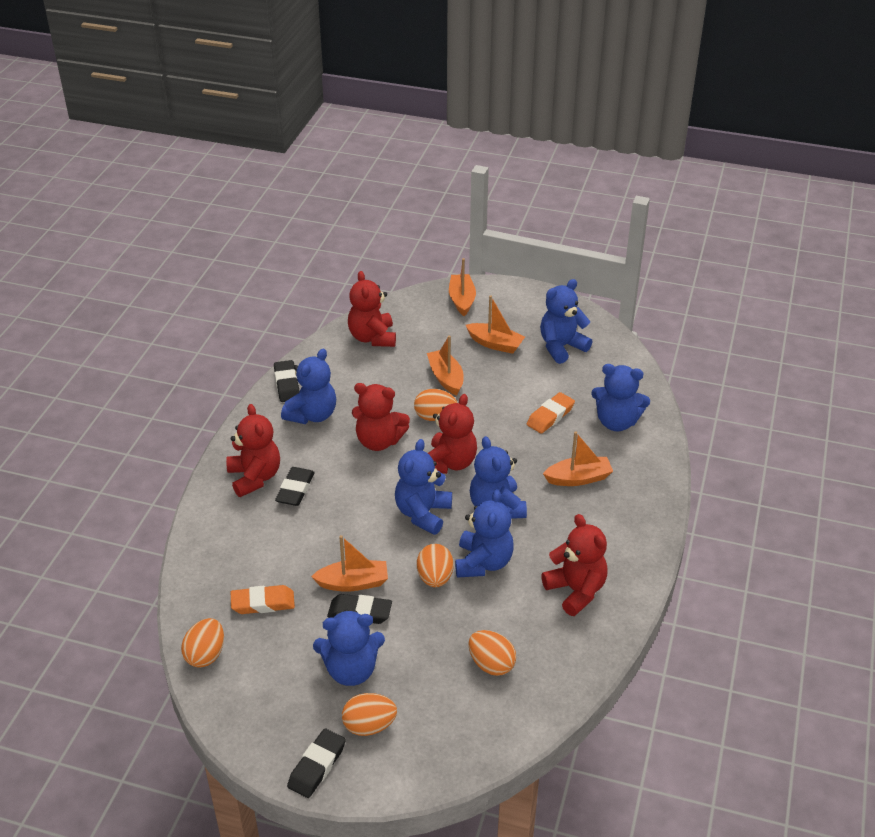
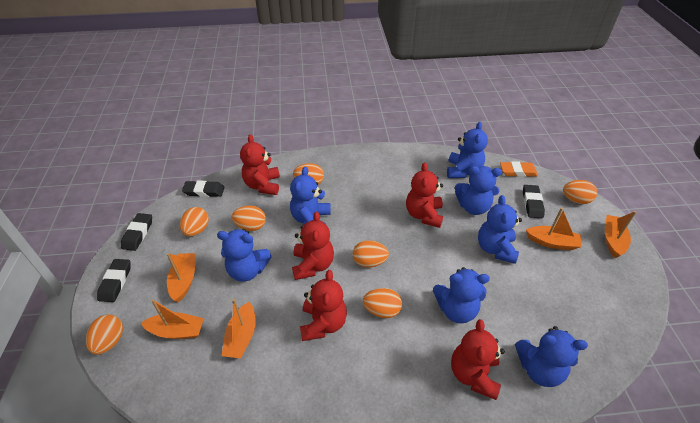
orange egg: [181,618,224,668] [342,693,397,736] [414,389,457,421] [417,544,454,587] [468,630,516,676] = 5 -> [85,314,123,355] [180,207,209,236] [232,205,266,231] [293,163,324,185] [353,240,389,267] [363,288,402,318] [563,180,597,204] = 7
orange eraser: [231,585,295,614] [527,392,575,434] = 2 -> [500,161,538,177] = 1

